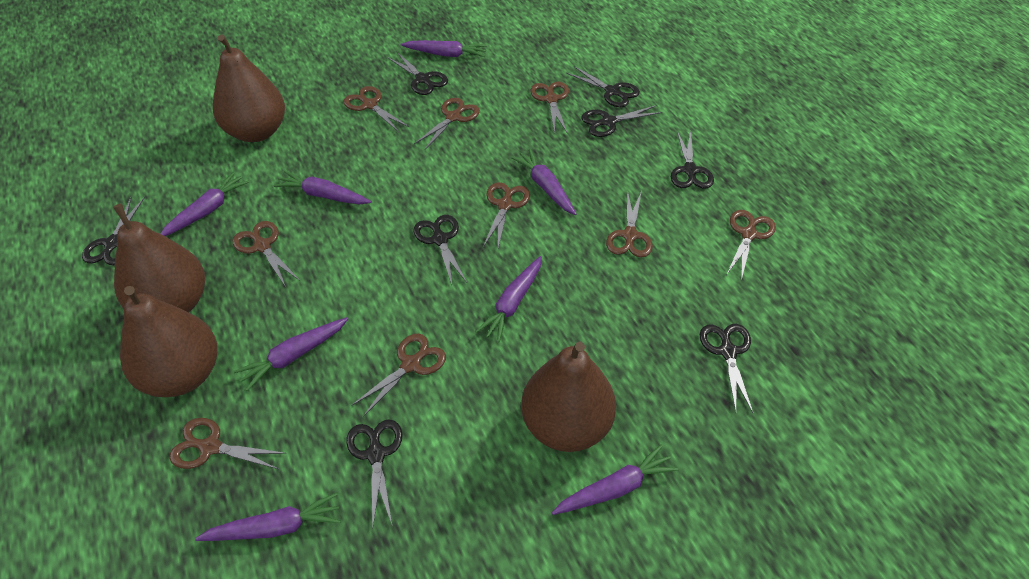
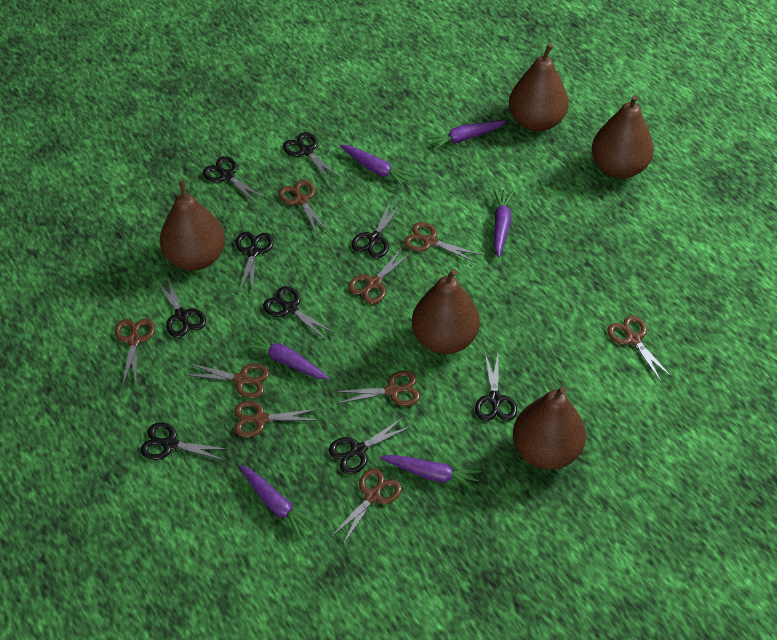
black scissors: [82,197,145,265] [346,419,403,529] [387,52,448,95] [413,215,467,285] [567,66,640,107] [581,105,662,137] [671,130,714,189] [700,324,753,413] = 8 -> [141,422,227,461] [156,275,206,337] [203,156,266,205] [236,232,274,293] [263,286,335,340] [283,132,339,181] [329,417,412,474] [351,201,402,258] [475,353,517,421] = 9
brown pear: [113,204,205,312] [120,286,217,397] [213,34,285,142] [521,342,616,452] = 4 -> [160,180,225,271] [412,269,480,354] [509,44,568,132] [513,386,586,470] [592,95,654,179] = 5
purple carrot: [160,172,249,236] [195,493,341,541] [234,317,348,391] [273,171,372,204] [401,40,487,57] [475,256,542,342] [511,149,576,215] [552,444,678,515] = 8 -> [239,465,317,539] [243,331,329,379] [340,145,414,187] [380,455,481,491] [426,121,506,151] [494,189,514,258] = 6

